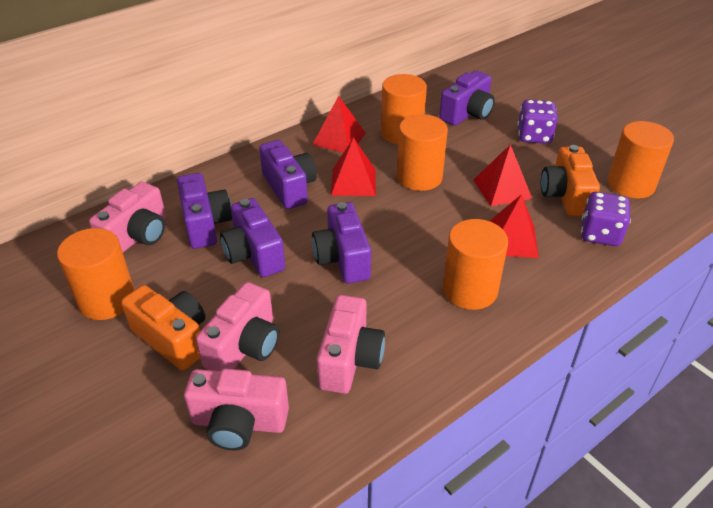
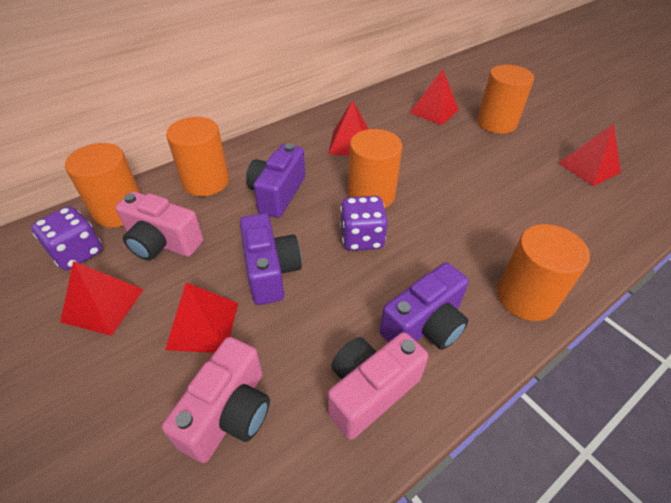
orange camera: [121,285,205,371] [541,145,600,216] = 2 -> none = 0
pink camera: [89,182,166,252] [184,368,289,450] [196,282,279,371] [316,295,385,394] = 4 -> [115,191,204,260] [162,337,270,463] [328,332,428,440] = 3
purple camera: [177,173,232,249] [220,198,285,277] [259,140,317,209] [312,202,371,284] [439,71,495,126] = 5 -> [240,213,302,305] [246,144,305,218] [380,262,469,350] = 3
red pyramid: [313,96,366,153] [331,137,376,196] [473,144,532,206] [490,194,539,258] = 4 -> [60,261,144,336] [165,283,238,353] [329,100,368,156] [410,69,459,125] [559,123,621,186] = 5

